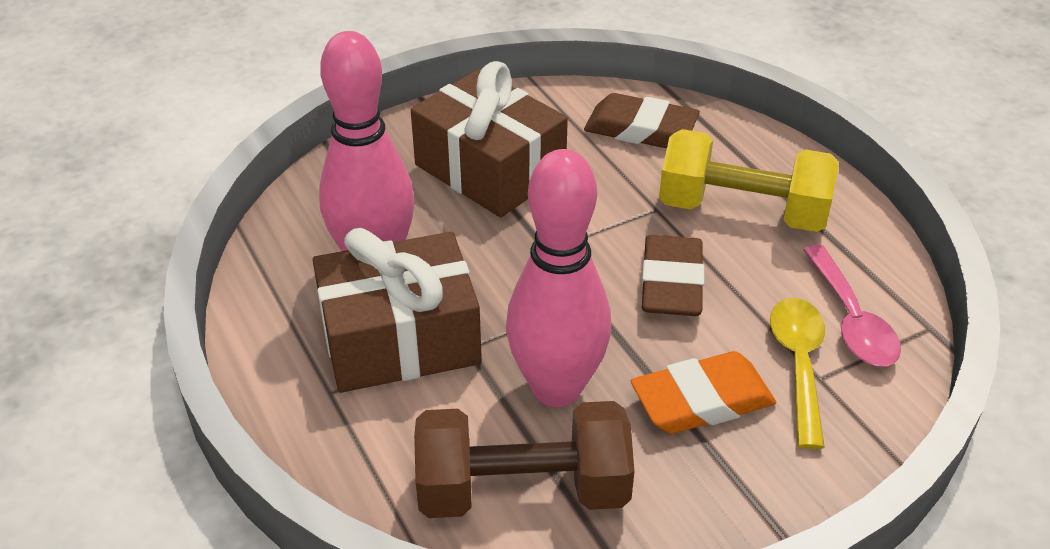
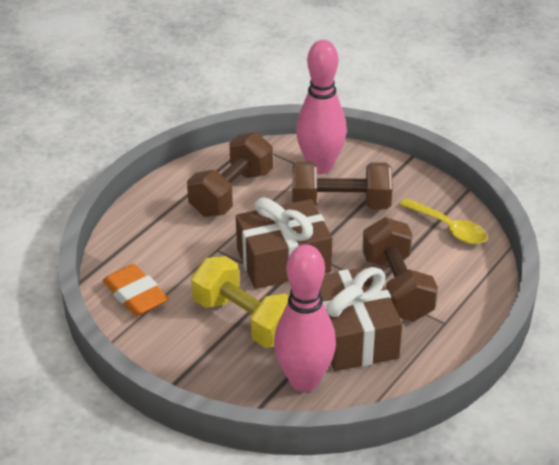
brown dumbbell: [414,401,634,518] = 1 -> [187,132,273,217] [292,162,392,209] [362,217,438,322] = 3
brown eraser: [584,93,700,148] [642,235,704,316] = 2 -> none = 0
pink spoon: [803,245,901,366] = 1 -> none = 0

